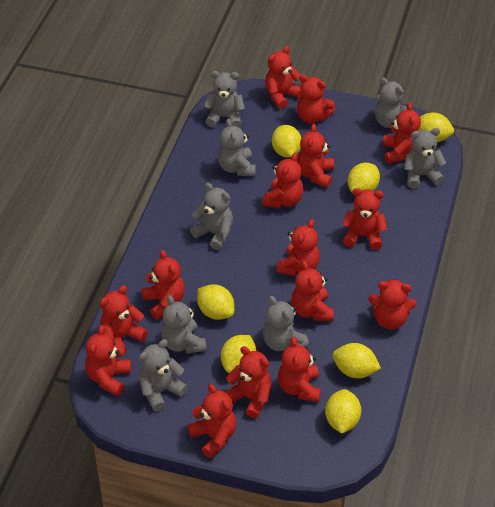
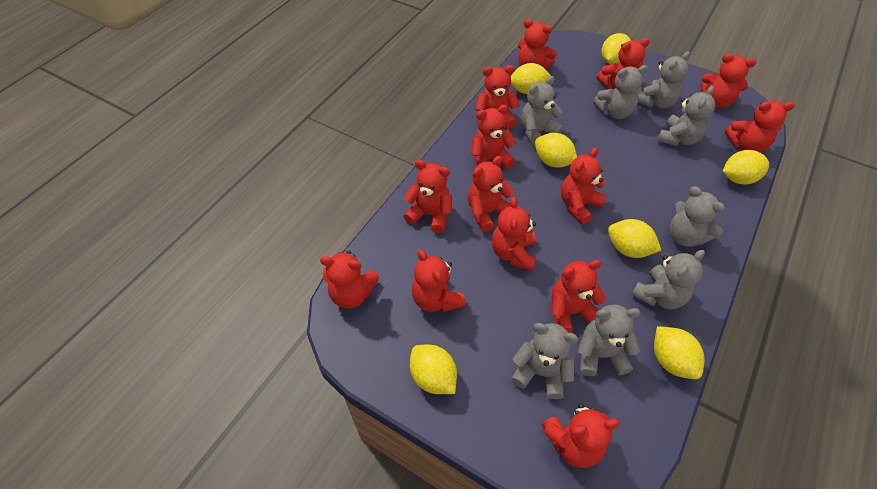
red teddy bear: [85,325,131,396] [100,286,148,355] [142,250,185,320] [188,384,236,458] [225,346,272,418] [262,153,303,209] [265,46,301,109] [276,219,320,276] [278,337,321,402] [291,261,334,321] [297,74,335,123] [297,124,334,187] [342,188,387,250] [369,279,417,329] [383,102,421,164] = 15 -> [320,251,379,309] [403,160,452,233] [412,249,466,312] [468,156,514,232] [471,105,517,169] [475,65,520,129] [492,197,536,271] [518,19,557,70] [542,403,620,468] [551,260,606,333] [561,148,607,225] [597,38,650,89] [700,53,756,108] [725,101,794,153] = 14

